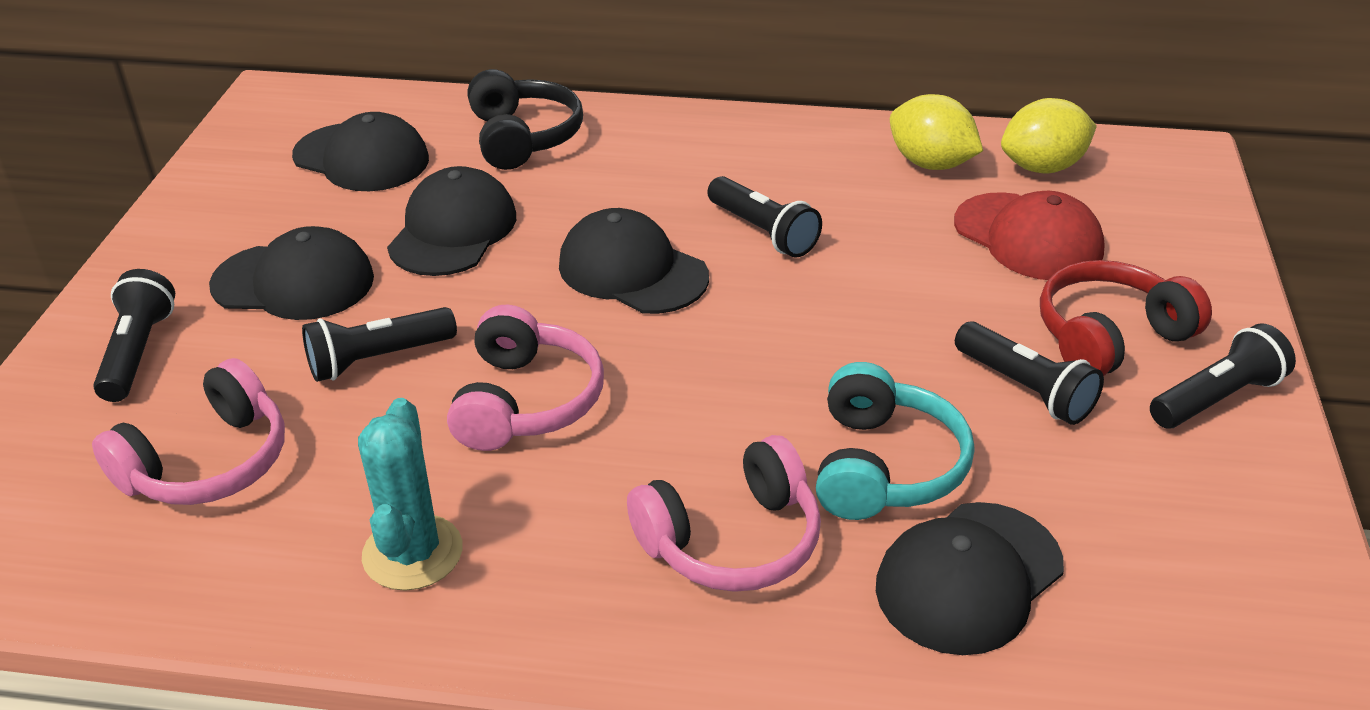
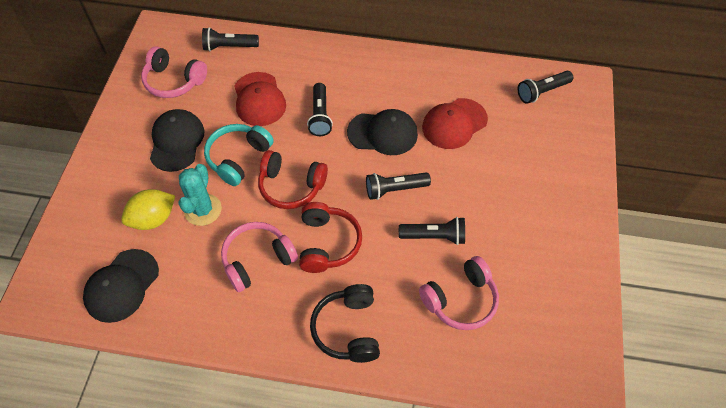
black cap: [209,226,374,320] [292,112,429,191] [387,166,516,276] [559,208,709,314] [876,502,1064,655] = 5 -> [83,249,159,323] [150,109,204,172] [347,109,418,155] = 3
red cap: [954,191,1105,280] = 1 -> [234,72,286,126] [422,98,488,149] = 2
red headphones: [1040,260,1212,376] = 1 -> [258,150,328,209] [299,202,362,273] = 2
yellow lemon: [890,94,983,170] [1001,98,1097,174] = 2 -> [121,189,175,230] = 1

